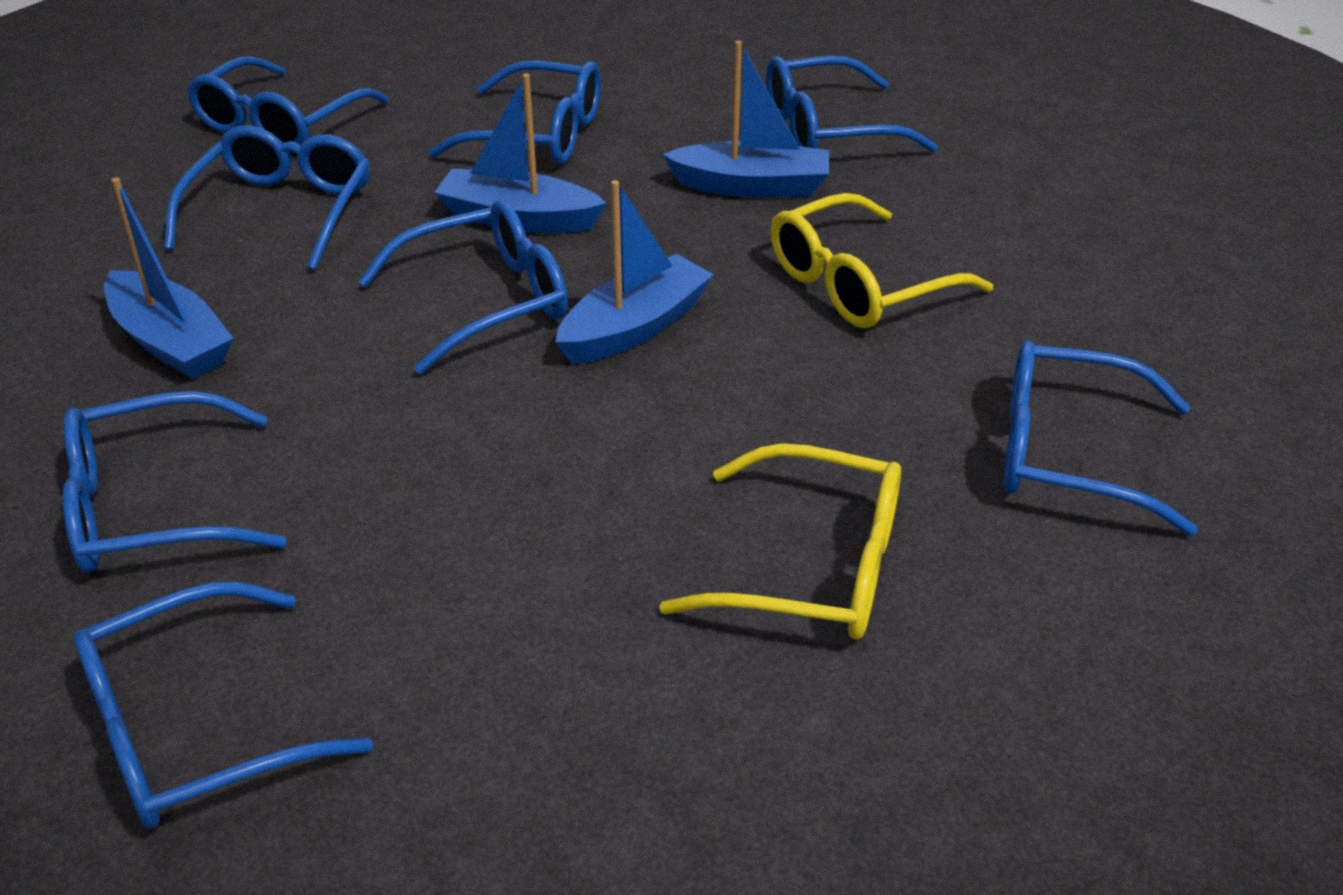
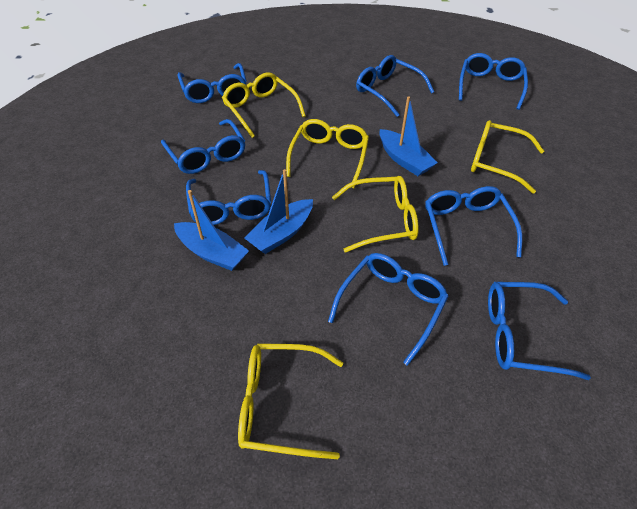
blue boat: [104,177,234,379] [434,74,607,233] [556,180,714,364] [662,41,829,197] = 4 -> [174,190,249,271] [244,169,313,254] [379,96,438,176] = 3
yellow glasses: [659,443,901,640] [771,193,993,328] = 2 -> [222,72,306,138] [238,344,343,459] [286,119,369,188] [332,176,419,253] [471,120,544,194] = 5

